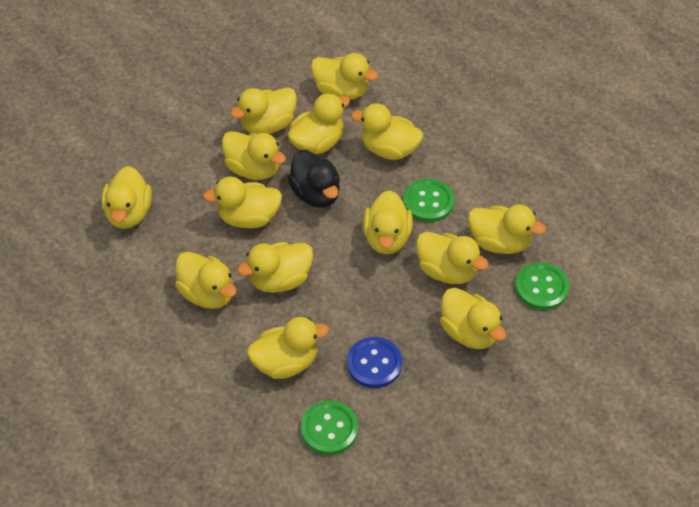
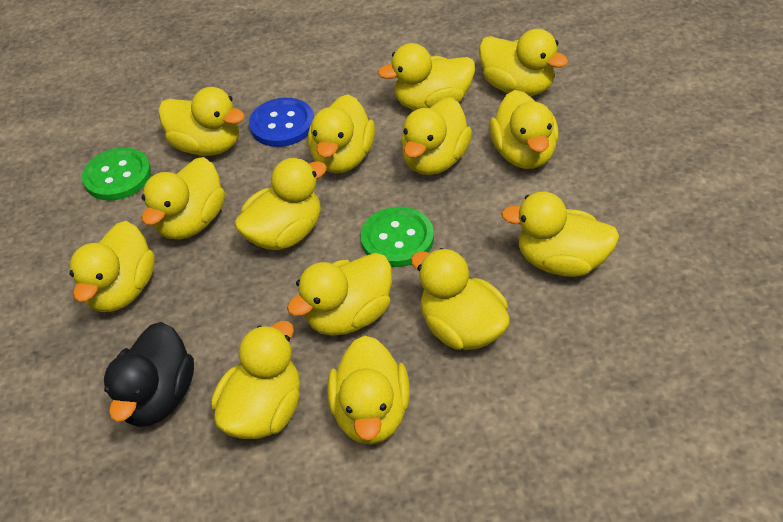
green button: [301,401,358,455] [403,179,455,222] [515,262,569,310] = 3 -> [82,148,151,201] [360,207,434,267] = 2

